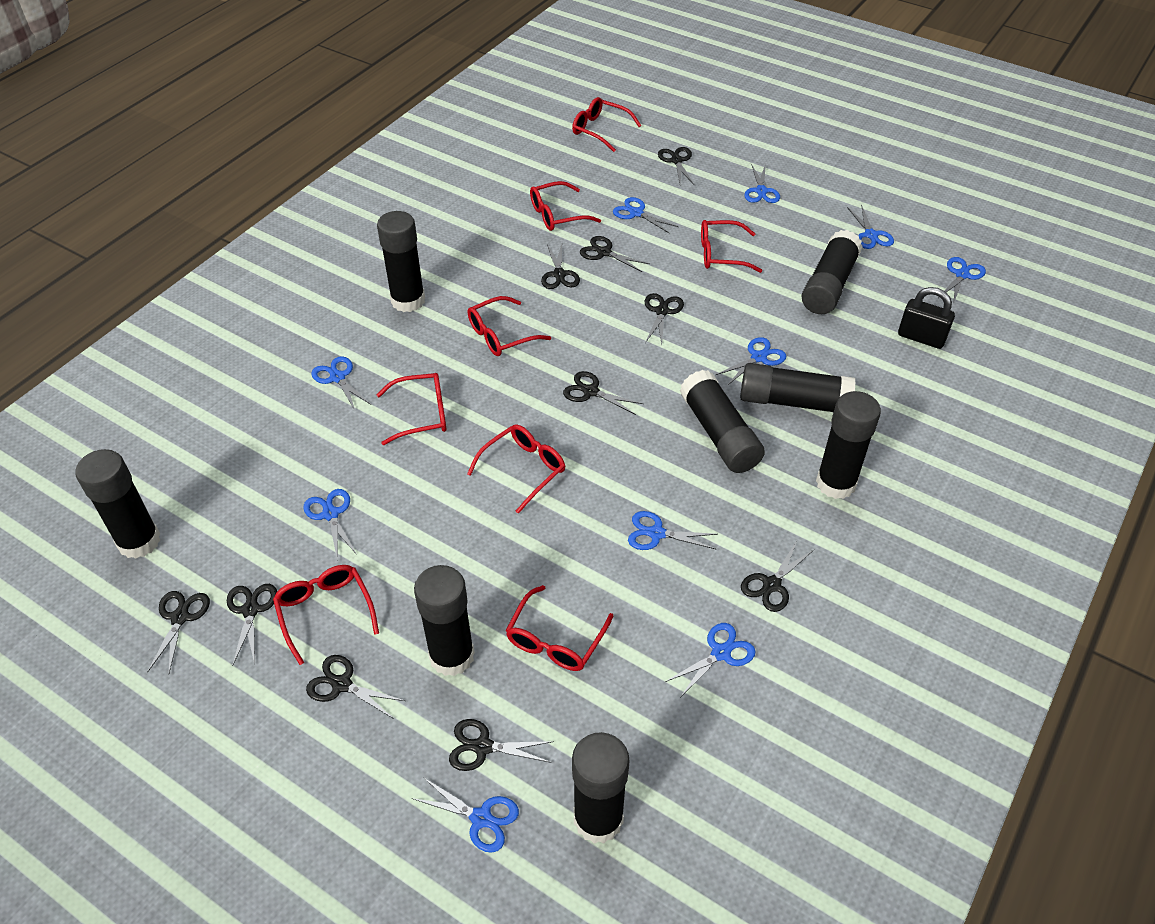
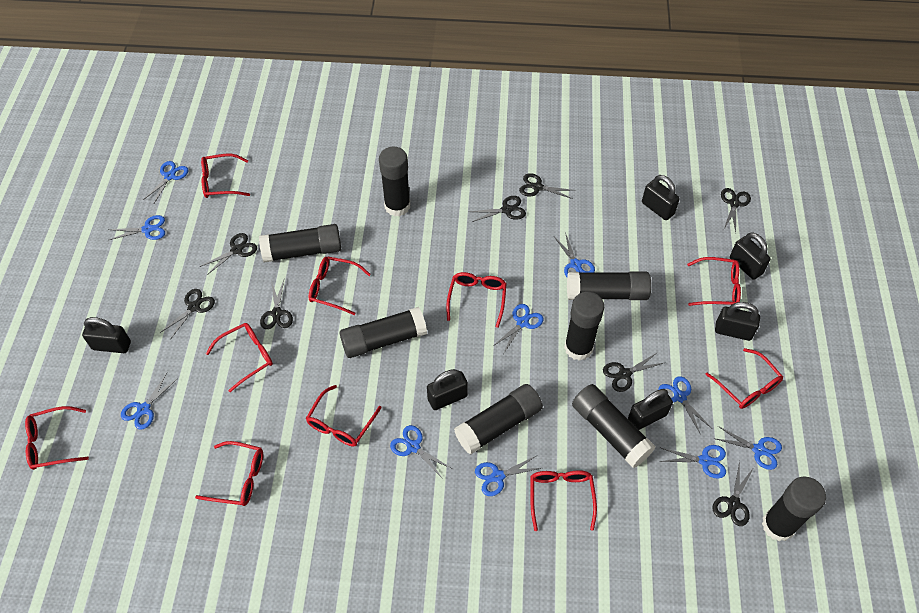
black padlock: [898,287,955,349] = 1 -> [82,317,131,353] [427,369,468,410] [628,389,673,430] [642,175,680,220] [715,302,760,341] [730,233,771,280] = 6
black scissors: [147,591,210,673] [227,584,277,666] [306,655,405,719] [449,719,554,771] [541,244,580,289] [563,371,644,415] [580,236,650,272] [644,293,684,345] [658,147,694,185] [741,541,814,612] = 10 -> [160,289,215,340] [200,233,257,275] [260,280,293,329] [470,196,526,222] [519,173,576,199] [603,352,663,392] [713,461,754,526] [721,188,751,232] = 8
red glasses: [273,565,379,665] [376,373,447,445] [467,424,565,514] [468,296,551,356] [506,585,613,671] [530,181,601,231] [572,97,641,152] [701,220,762,273] = 8 -> [25,406,89,470] [195,441,263,506] [201,154,250,198] [206,323,273,392] [306,385,382,447] [309,256,371,315] [446,272,507,328] [530,470,597,531] [687,257,741,306] [705,348,783,409] = 10

